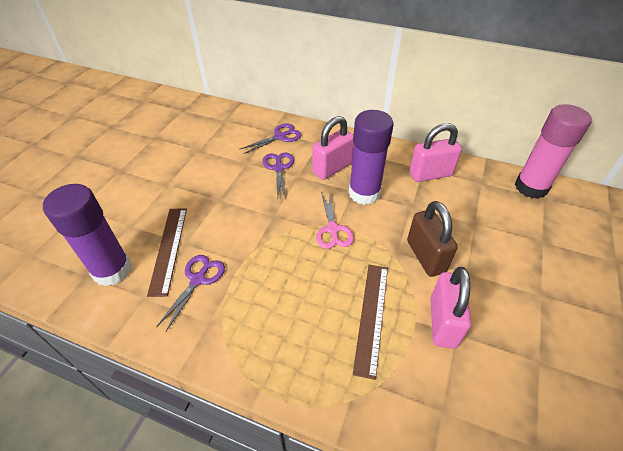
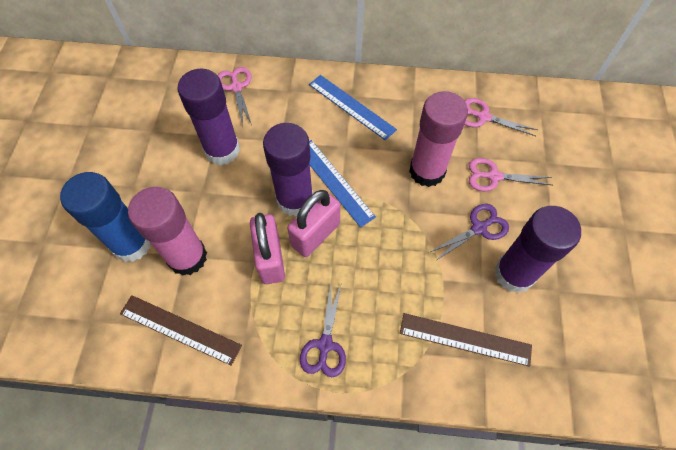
blue glue stick: none = 0 -> [60,172,151,262] = 1
blue ruler: none = 0 -> [309,75,397,141] [309,140,376,228] = 2
brown padlock: [407,201,458,277] = 1 -> none = 0
pink glue stick: [515,104,592,199] = 1 -> [128,187,207,276] [409,91,468,187] = 2
pink padlock: [313,116,354,180] [409,123,462,182] [430,267,471,349] = 3 -> [250,213,285,284] [287,190,340,257] = 2
pink scissors: [316,192,354,249] = 1 -> [217,67,252,126] [464,98,538,136] [469,158,552,191] = 3
purple glue stick: [43,184,132,286] [349,110,394,205] = 2 -> [178,69,240,165] [263,123,313,216] [495,206,581,293] = 3
purple scissors: [156,255,225,331] [240,123,302,154] [263,153,294,201] = 3 -> [300,282,346,377] [428,204,509,262] = 2

